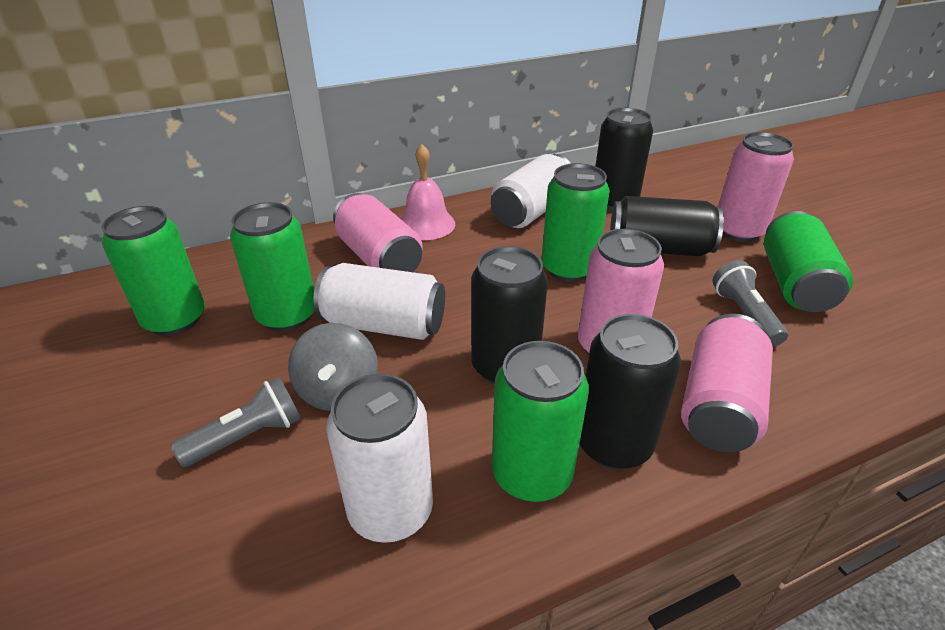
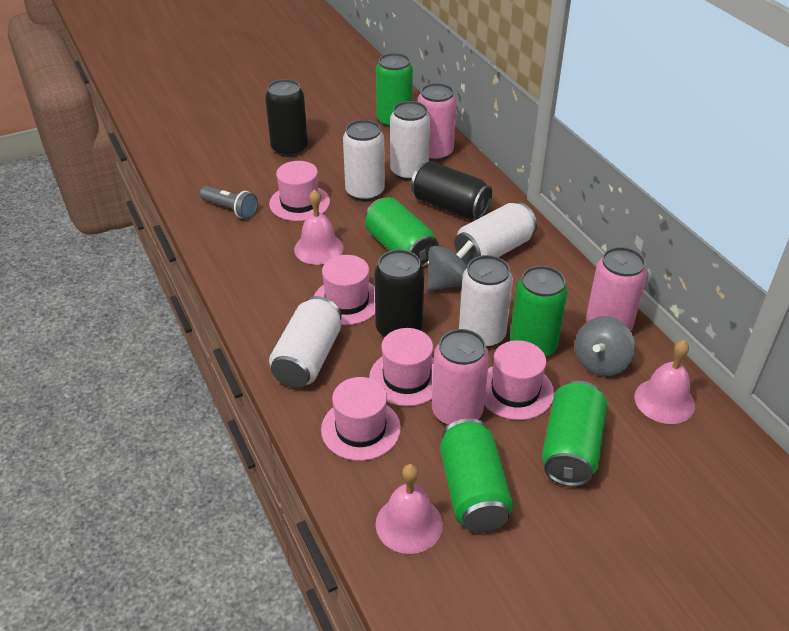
black can: [471,246,548,384] [580,314,681,469] [595,108,653,210] [610,196,724,256] = 4 -> [265,79,308,157] [374,250,424,337] [411,161,492,219] = 3
grey flashlight: [171,377,301,467] [713,260,788,346] = 2 -> [200,186,258,219] = 1
grey spinning top: [288,323,378,411] = 1 -> [427,240,474,292] [575,316,635,377] = 2
pink bell: [401,144,455,240] = 1 -> [294,189,344,265] [376,464,443,554] [634,340,695,424] = 3
pink can: [333,193,423,272] [578,229,664,355] [681,314,773,452] [718,132,794,242] = 4 -> [417,83,456,161] [432,329,489,425] [586,247,647,331] = 3
pink hat: none = 0 -> [269,161,330,221] [314,255,375,325] [321,377,401,461] [369,328,434,406] [484,340,554,420] = 5
white can: [313,263,445,340] [326,374,433,543] [491,154,571,228] = 3 -> [269,296,342,388] [343,120,385,201] [390,101,430,181] [455,202,537,265] [459,255,513,348] = 5

